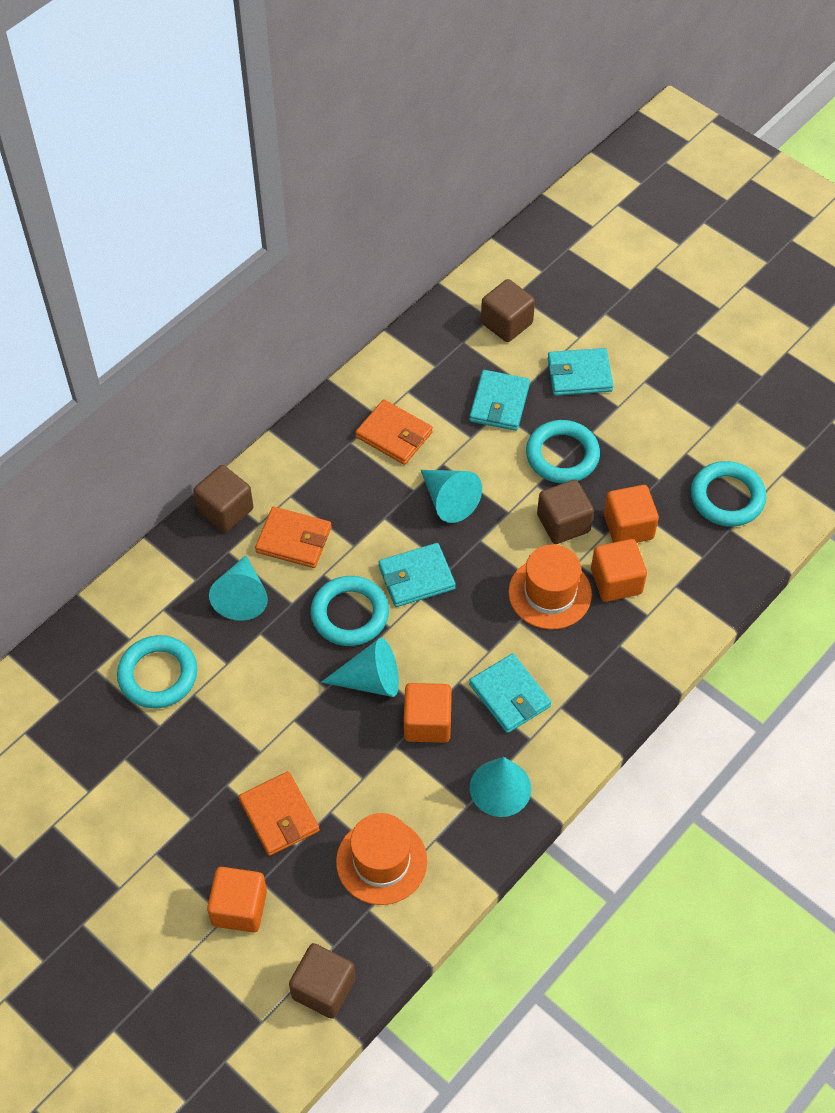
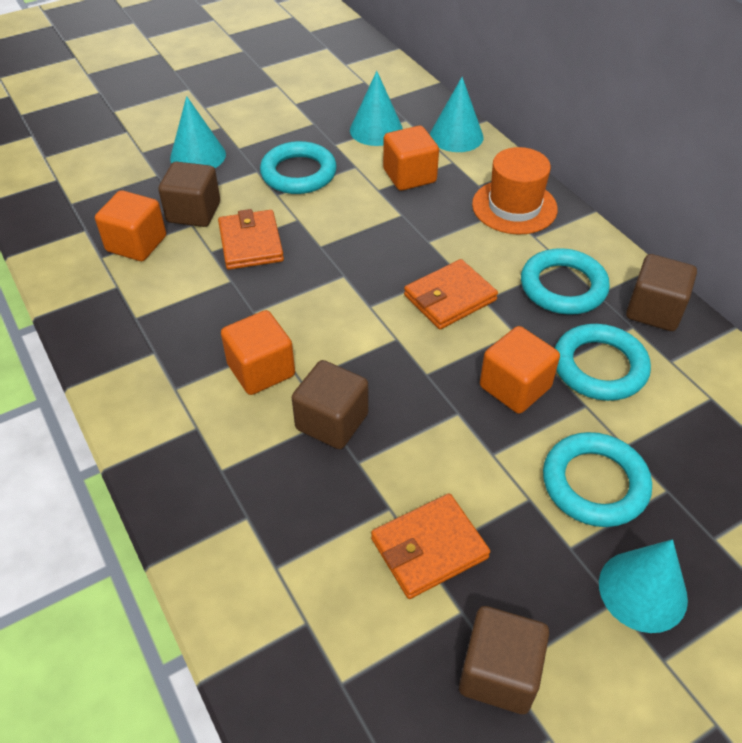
orange hat: [336,813,427,905] [508,544,592,630] = 2 -> [472,147,558,235] = 1
turquoise wallet: [378,543,456,607] [469,370,530,431] [469,653,551,733] [547,348,614,396] = 4 -> none = 0

